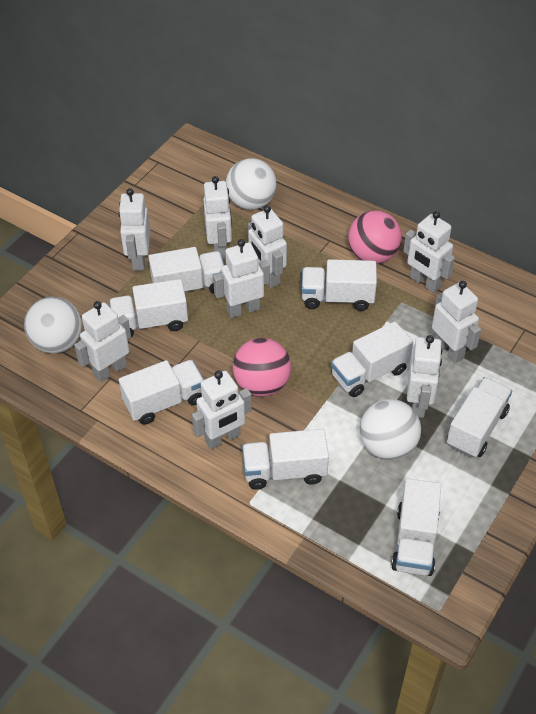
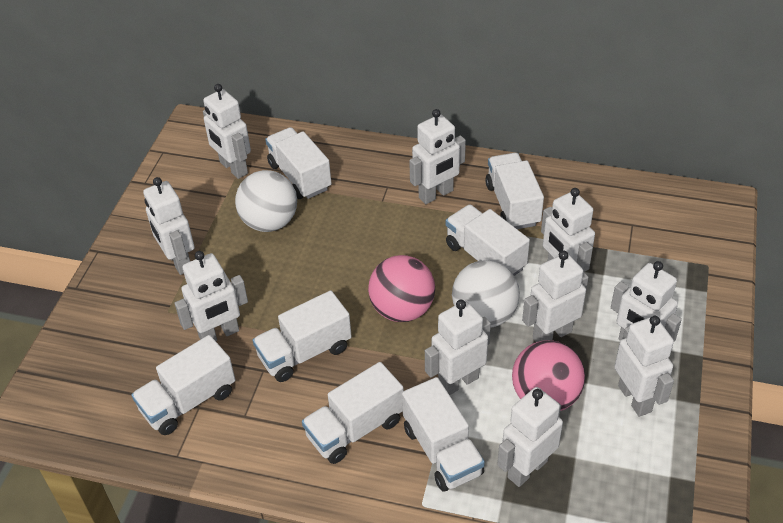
white ball: [24,297,82,353] [226,158,277,210] [360,399,421,460] = 3 -> [235,170,297,232] [452,260,520,328] = 2
white robot: [74,301,131,382] [119,188,150,271] [192,371,252,449] [203,176,232,258] [213,239,270,318] [248,205,287,288] [403,211,455,293] [407,335,442,418] [432,281,481,363] = 9 -> [143,177,195,275] [175,251,248,341] [203,84,251,179] [409,109,466,204] [425,300,491,395] [497,387,563,487] [522,251,589,342] [541,188,595,272] [611,261,682,342] [614,316,674,417] = 10
white truck: [109,279,188,337] [119,360,204,425] [148,247,224,293] [242,429,329,490] [302,259,377,311] [331,321,413,397] [391,478,441,576] [447,377,512,458] = 8 -> [131,335,235,435] [253,290,352,382] [265,127,332,199] [302,362,404,464] [402,377,485,492] [446,204,530,276] [485,153,544,229] = 7

